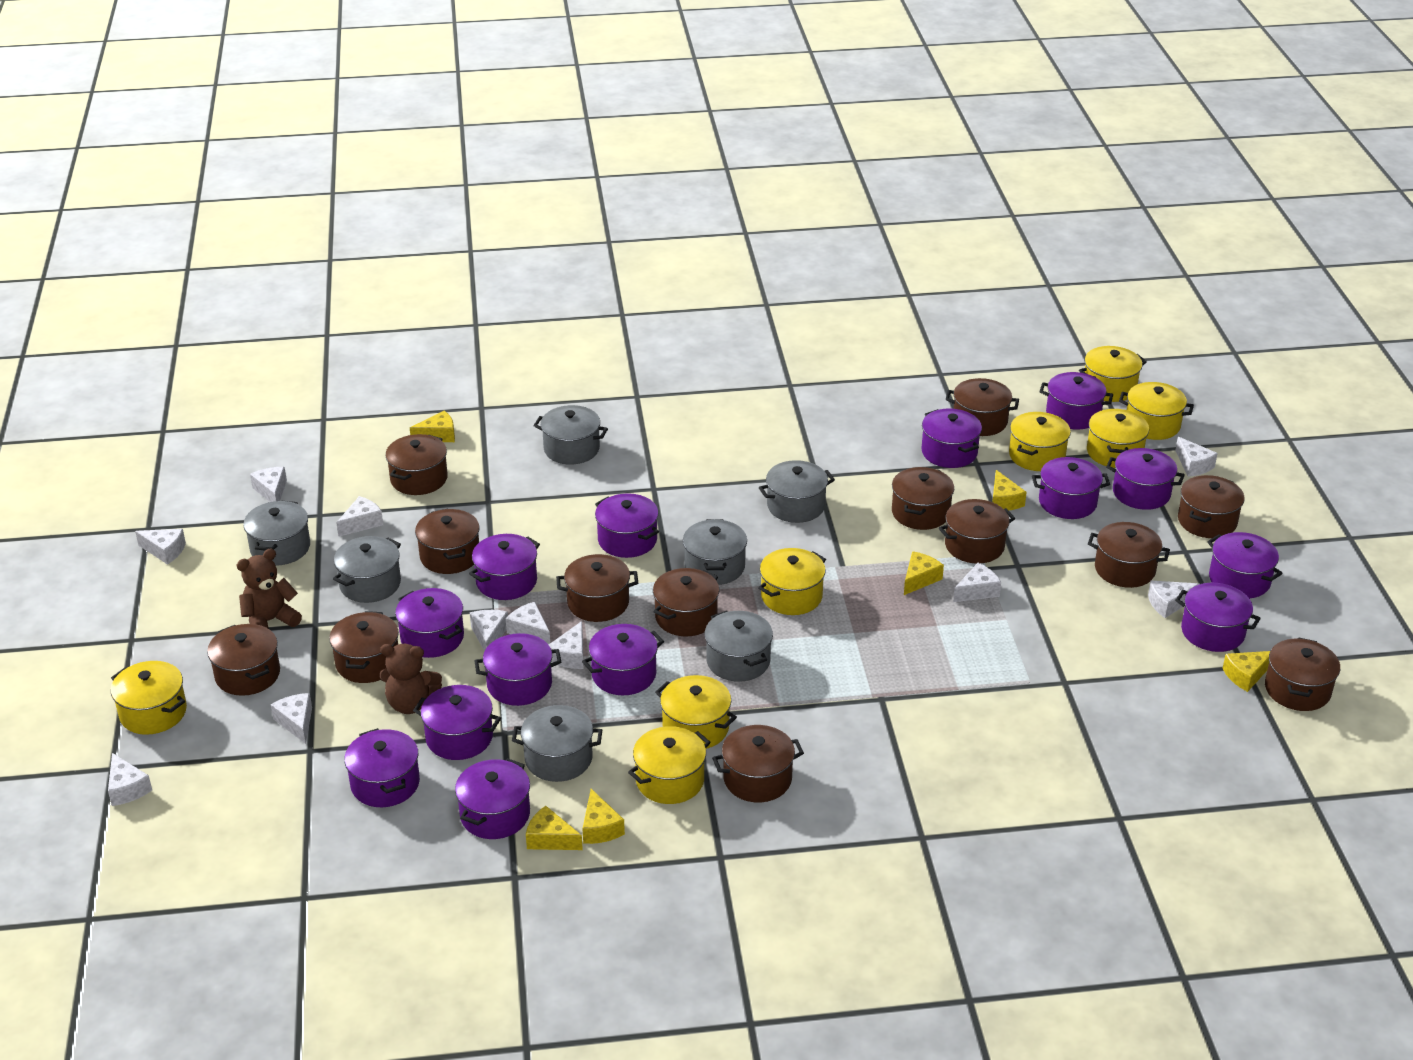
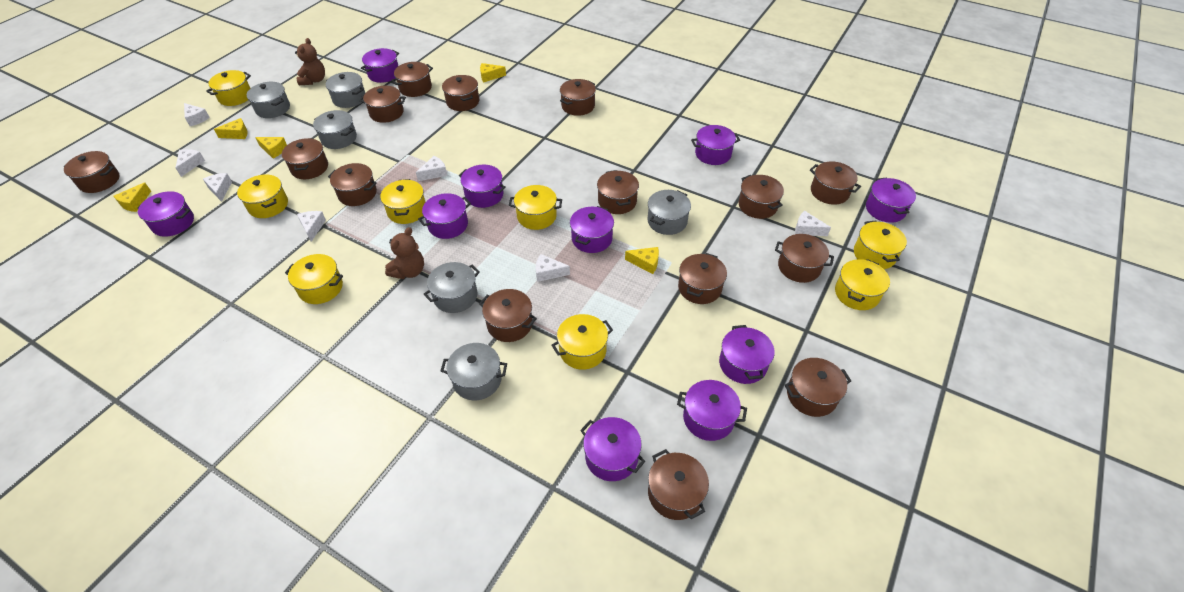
brown pot: [207,624,280,696] [329,611,399,683] [385,434,448,495] [415,509,480,574] [556,554,638,622] [653,568,719,636] [712,725,804,802] [892,467,954,530] [939,499,1015,563] [946,378,1019,436] [1088,522,1170,588] [1178,475,1245,538] [1265,637,1340,711] = 13 -> [64,151,119,193] [282,138,328,179] [328,163,377,206] [359,86,406,123] [391,62,433,97] [442,75,479,111] [479,289,537,342] [560,79,596,116] [597,170,639,214] [648,449,709,520] [678,253,727,304] [739,175,784,219] [775,234,834,283] [784,358,851,417] [810,161,861,205] = 15
grey pot: [243,500,310,566] [333,536,401,603] [512,705,602,782] [534,405,608,465] [683,519,747,585] [705,611,773,681] [759,460,835,523] = 7 -> [247,82,290,118] [313,110,357,149] [326,72,365,108] [424,262,480,313] [441,343,507,400] [647,190,691,235] = 6
purple pot: [344,728,420,807] [395,588,464,658] [413,685,501,760] [455,758,530,839] [469,534,540,600] [474,633,561,706] [582,624,664,695] [595,493,659,558] [921,409,982,468] [1032,457,1110,519] [1040,372,1113,429] [1106,448,1185,510] [1175,583,1261,652] [1207,532,1283,598] = 14 -> [137,191,194,237] [361,48,399,83] [418,193,471,239] [459,165,506,208] [570,206,614,253] [580,417,645,481] [677,380,747,441] [691,125,740,165] [719,325,775,384] [866,177,916,223] = 10
white cheese: [108,753,152,806] [135,529,186,565] [250,467,287,502] [271,693,312,744] [336,496,383,537] [470,610,508,651] [506,602,550,645] [549,621,584,669] [953,563,1001,602] [1148,581,1199,618] [1175,437,1218,477] = 11 -> [176,149,205,177] [184,103,210,126] [203,173,232,202] [297,211,326,242] [416,156,447,181] [536,254,570,282] [795,211,831,236] = 7
yellow cheese: [410,411,455,442] [526,806,583,850] [582,789,625,844] [904,551,944,595] [993,470,1027,511] [1222,651,1270,692] = 6 -> [114,182,151,212] [214,118,247,139] [255,137,287,159] [480,63,506,82] [625,247,659,274] = 5

